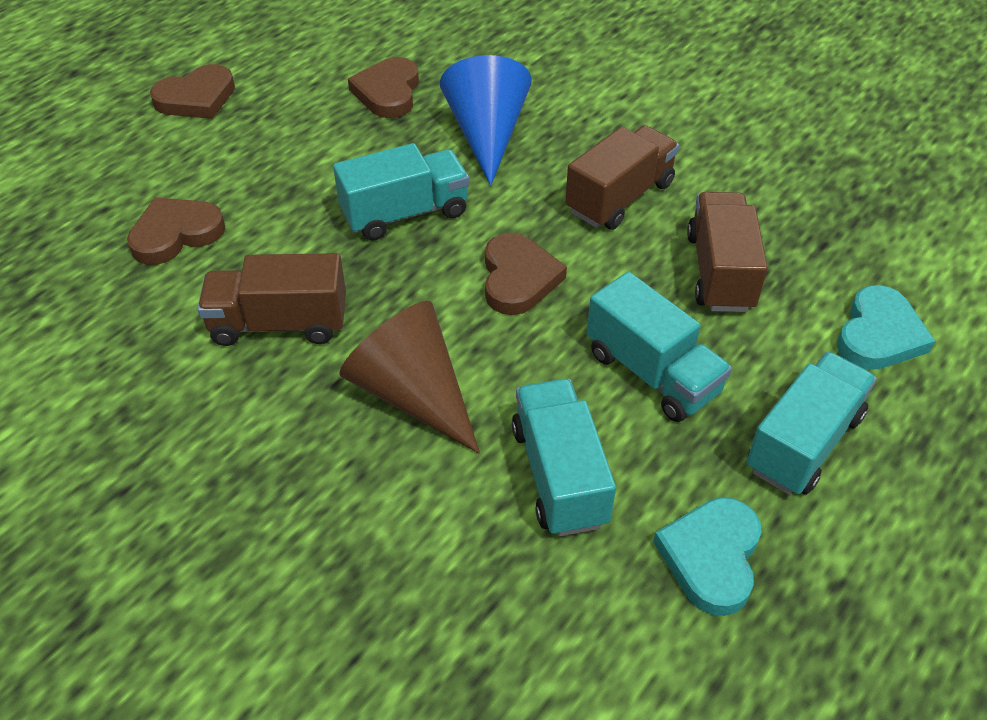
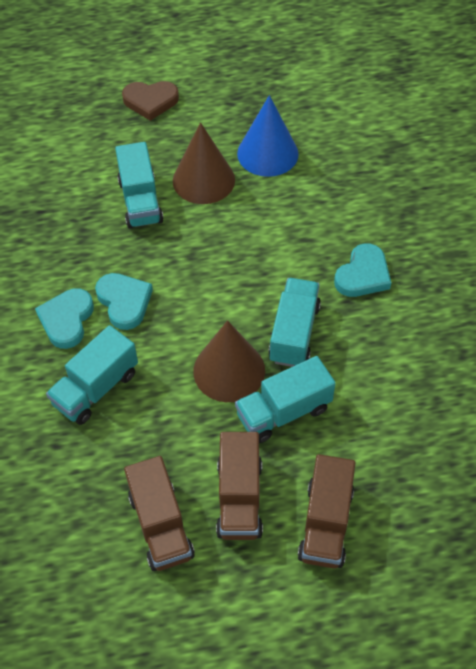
brown cone: [339,301,480,454] = 1 -> [173,122,235,204] [193,320,265,402] = 2
brown heart: [127,197,225,265] [150,64,235,119] [348,57,419,118] [485,233,567,315] = 4 -> [122,81,179,121] = 1
turquoise heart: [653,497,762,616] [837,285,935,370] = 2 -> [35,288,94,349] [95,273,153,330] [334,243,391,297] = 3

